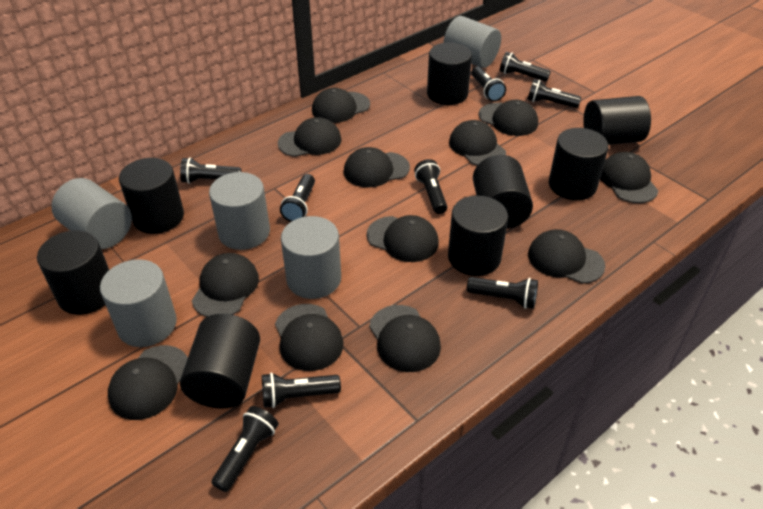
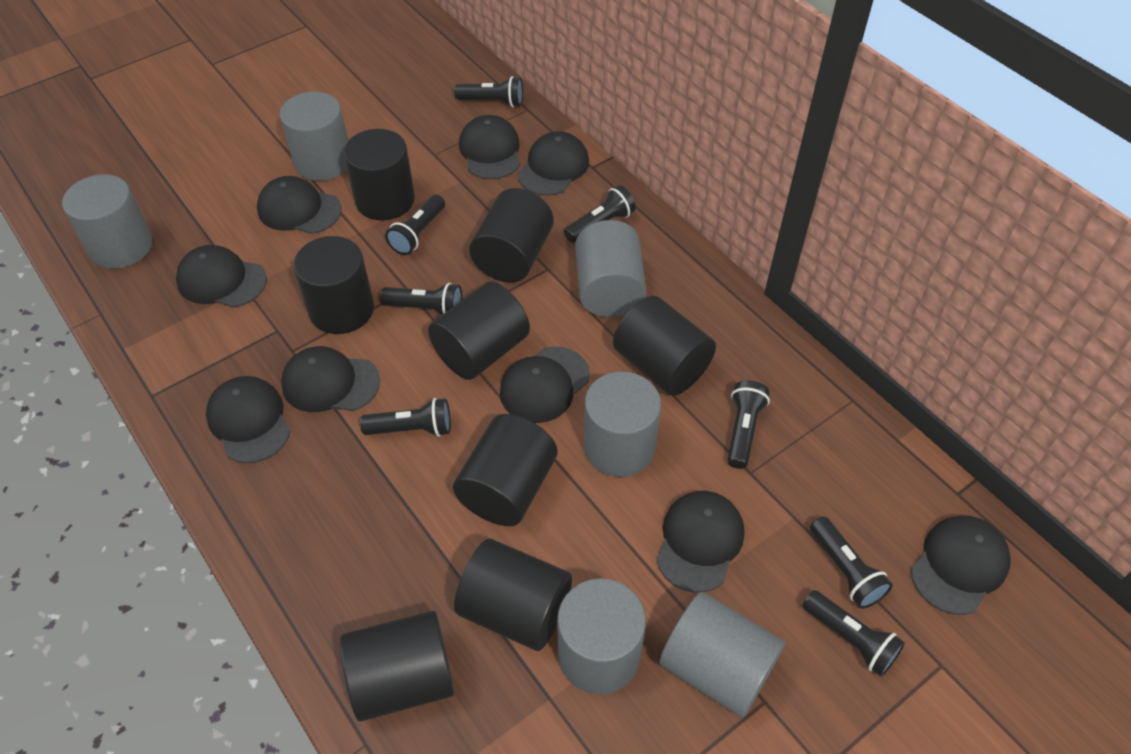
black cap: [108,345,188,420] [192,253,259,317] [275,304,343,371] [278,117,342,157] [312,88,370,123] [344,147,410,188] [367,215,439,262] [369,305,441,372] [449,120,506,165] [478,100,538,136] [528,229,605,284] [600,152,658,203] = 12 -> [176,245,267,308] [206,376,290,463] [257,176,342,234] [281,346,380,412] [459,115,521,179] [500,346,590,423] [518,131,589,196] [656,491,744,593] [911,515,1011,615] = 9
black flashlight: [180,157,241,184] [211,406,278,492] [262,372,341,408] [280,174,315,222] [414,159,447,214] [467,277,538,309] [472,67,506,102] [500,52,551,81] [527,79,581,108] = 9 -> [360,398,451,437] [380,283,463,315] [385,195,445,255] [454,76,523,107] [564,185,636,243] [727,380,770,469] [803,590,905,677] [810,516,893,609] = 8
grey cylinder: [51,178,132,249] [100,259,177,347] [209,172,270,250] [281,216,341,299] [444,16,501,68] = 5 -> [62,174,153,269] [280,91,348,181] [557,578,646,694] [575,220,646,317] [584,372,661,477] [660,592,785,718] = 6

